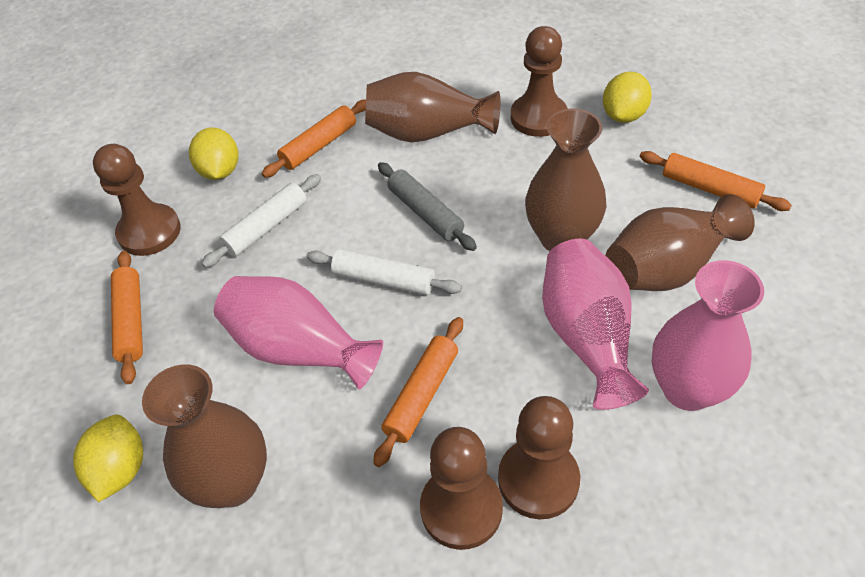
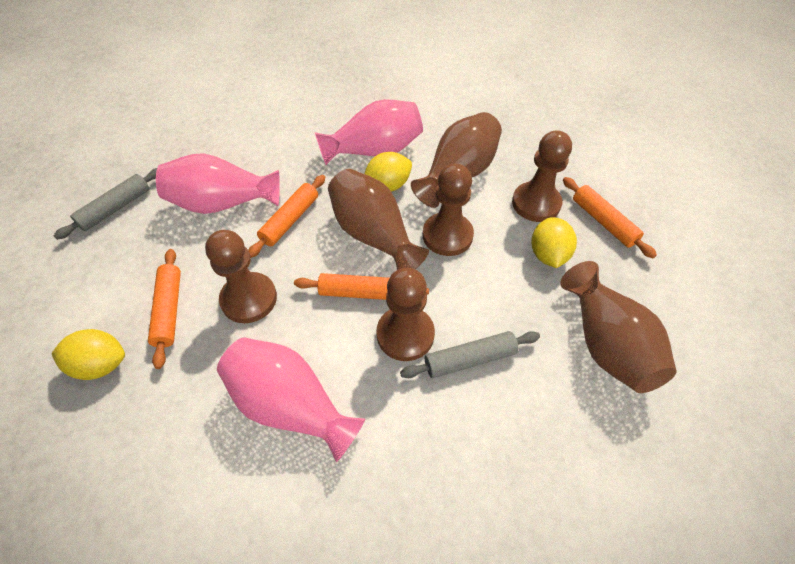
brown vase: [142,364,267,508] [365,72,500,143] [525,109,607,251] [605,194,755,291] = 4 -> [328,169,429,270] [411,112,502,208] [560,261,677,393] = 3
grey rolling pin: [378,162,477,251] = 1 -> [54,168,157,240] [400,331,540,378] = 2
white rolling pin: [201,174,321,268] [306,249,462,295] = 2 -> none = 0

